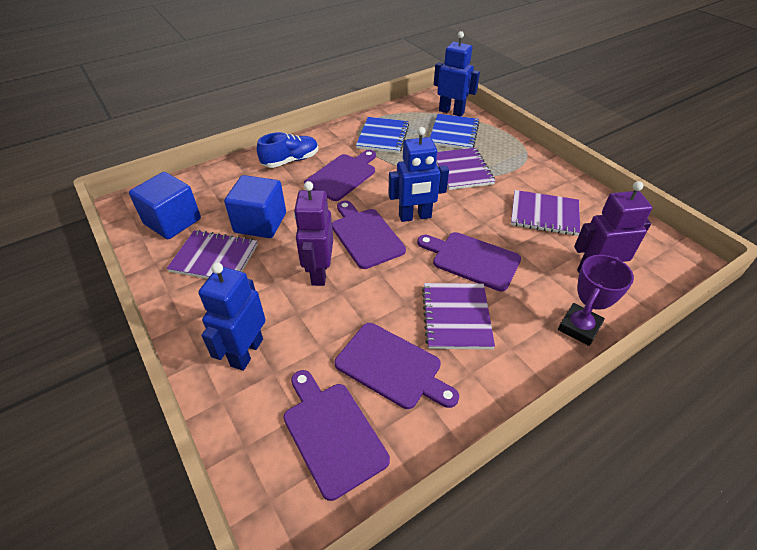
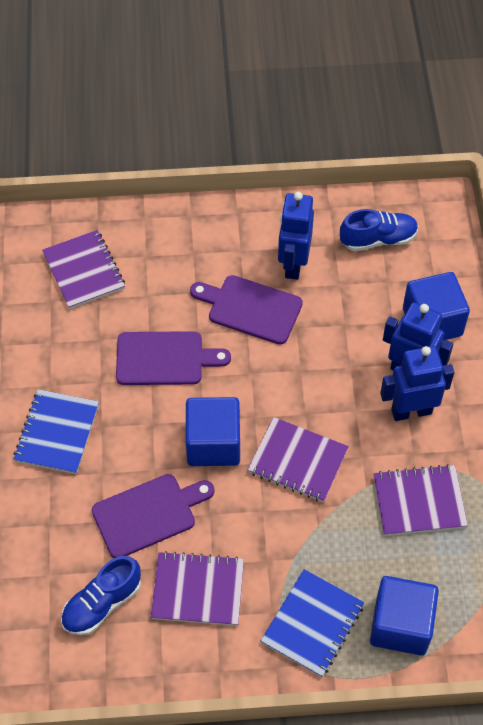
blue cube: [129,172,201,239] [224,175,286,238] = 2 -> [186,397,240,466] [370,576,439,655] [403,272,470,340] = 3
blue shoe: [257,132,318,168] = 1 -> [61,556,141,636] [340,209,418,251] = 2
purple cutting board: [283,370,390,501] [304,150,376,201] [332,200,406,269] [335,323,459,409] [417,232,521,292] = 5 -> [92,474,215,558] [116,331,231,385] [190,275,303,345] = 3
purple robot: [294,181,333,286] [574,181,652,272] = 2 -> none = 0
purple trophy: [558,255,634,346] = 1 -> none = 0

